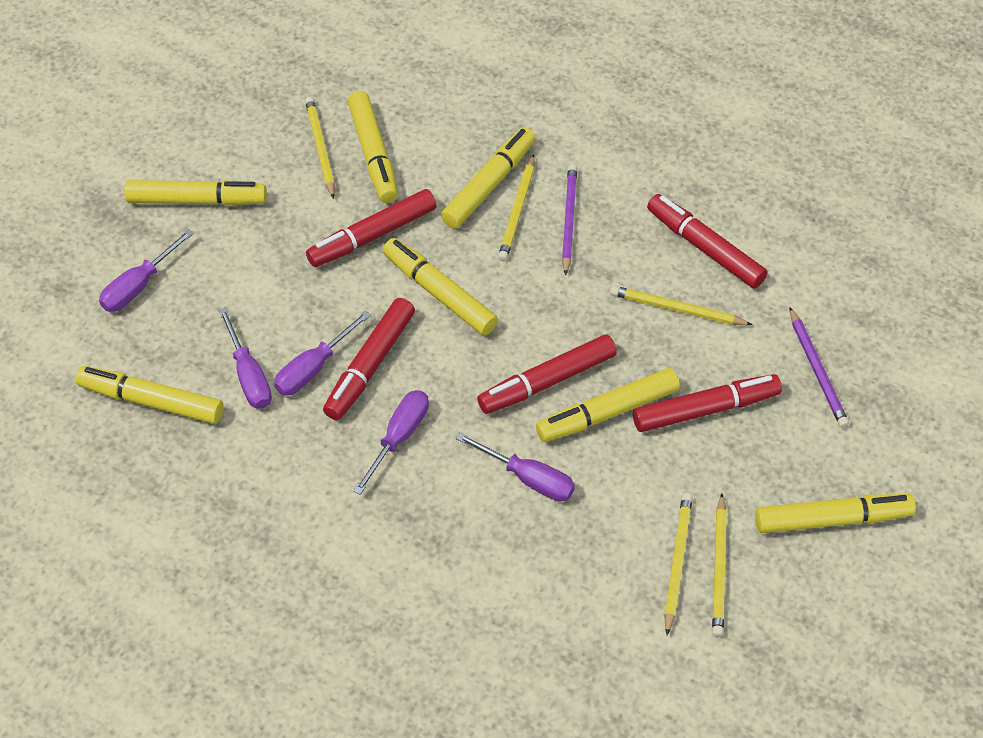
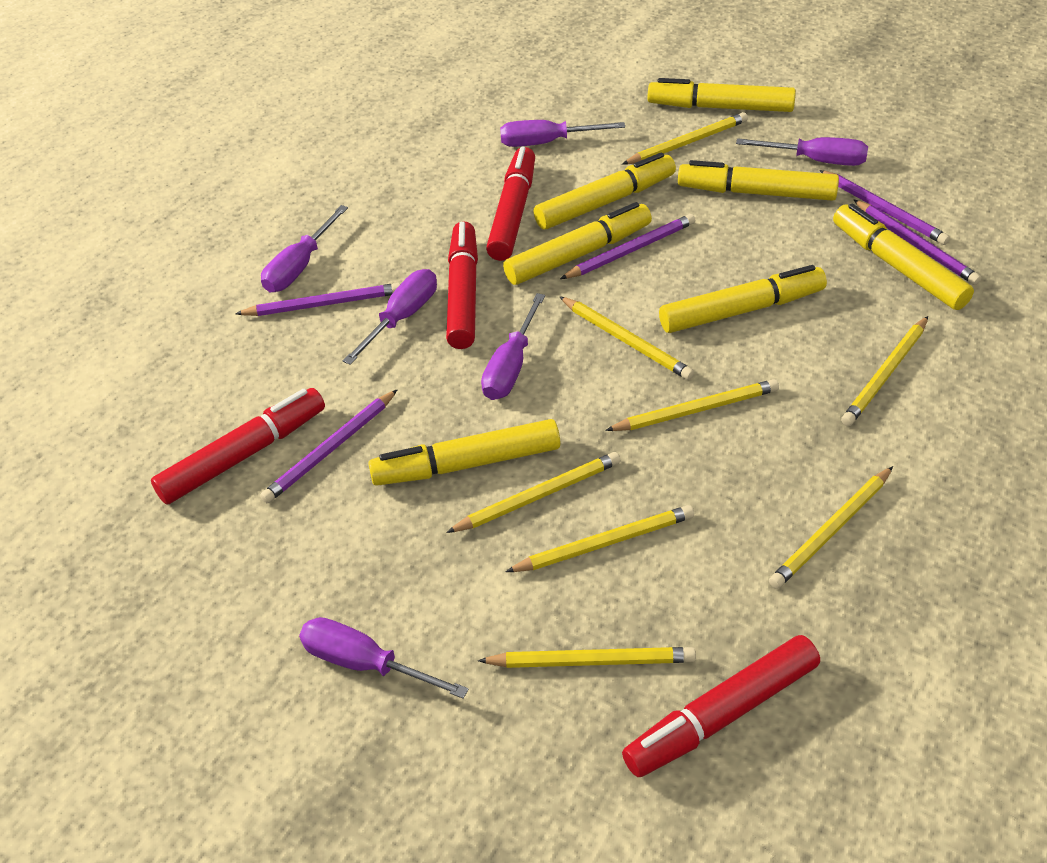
purple pencil: [562,164,577,276] [789,307,849,428] = 2 -> [235,283,400,316] [260,389,398,503] [560,214,695,279] [819,170,950,245] [854,200,981,285] = 5
purple screwdriver: [99,229,194,312] [218,308,272,409] [274,311,371,396] [353,390,429,495] [456,432,575,501] = 5 -> [261,205,348,292] [299,617,469,699] [343,269,437,365] [481,293,545,400] [500,120,625,147] [736,137,868,166] = 6
red marker: [306,189,437,267] [323,298,415,420] [477,334,617,414] [633,374,782,432] [647,194,768,289] = 5 -> [151,388,325,504] [446,221,478,349] [486,147,535,261] [622,635,820,777] = 4
yellow pencil: [305,97,335,199] [498,154,535,261] [610,286,753,325] [664,493,693,635] [712,494,727,637] = 5 -> [446,452,620,533] [478,647,696,668] [505,505,694,572] [559,296,694,380] [605,379,779,431] [622,112,748,165] [769,466,893,589] [841,316,928,426] = 8

